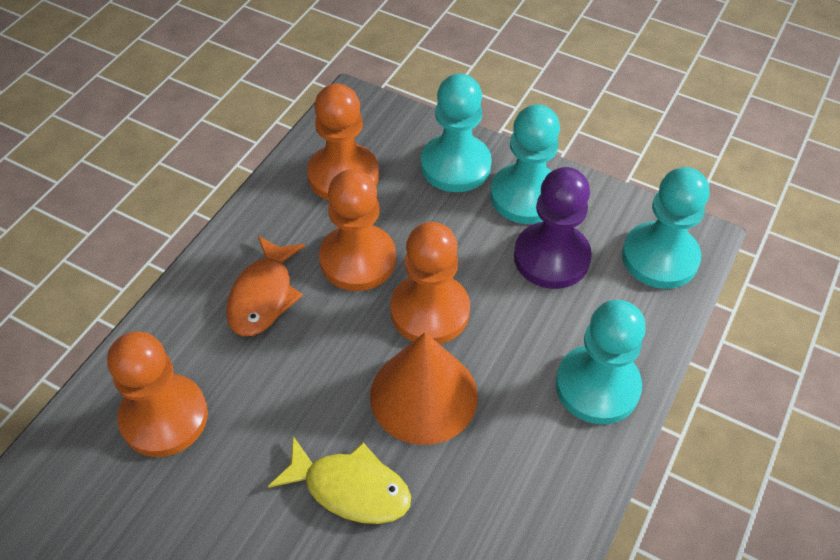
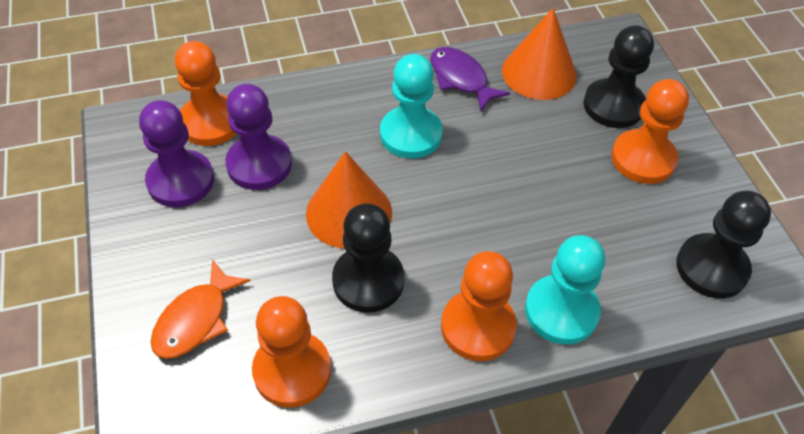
black pawn: none = 0 -> [332,203,405,313] [583,25,654,128] [676,191,771,298] = 3
orange cone: [370,332,478,445] = 1 -> [306,151,392,249] [502,8,577,100] = 2
purple fish: none = 0 -> [430,47,510,112] = 1
purple pawn: [514,167,592,289] = 1 -> [139,100,214,207] [225,84,292,190] = 2
turquoise pawn: [421,73,492,192] [490,104,560,224] [556,300,646,424] [622,167,709,289] = 4 -> [380,54,443,159] [525,235,605,344] = 2
yellow fish: [268,436,411,524] = 1 -> none = 0

